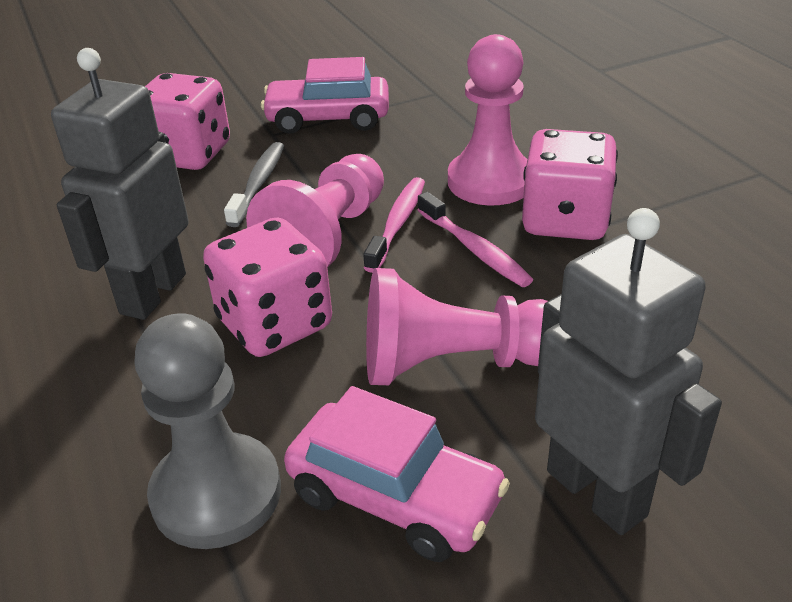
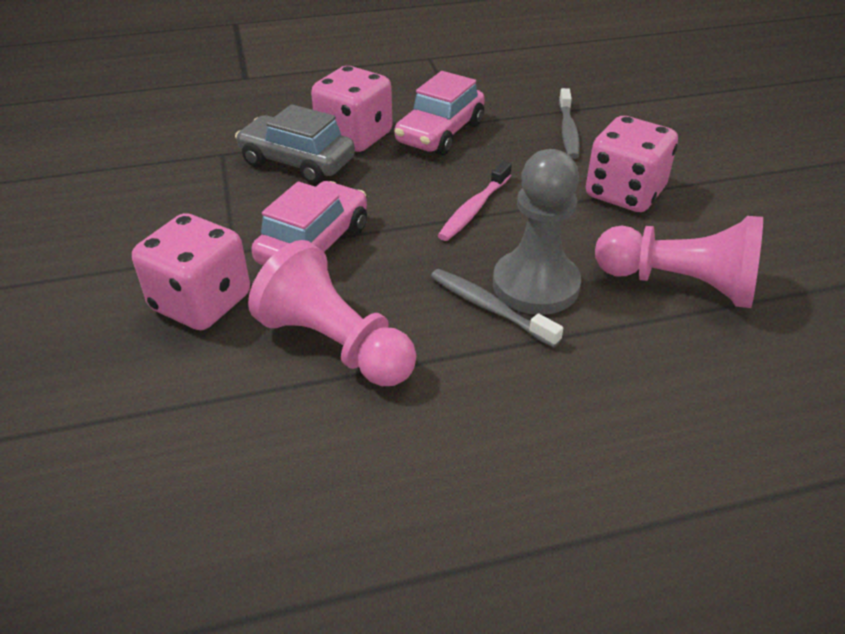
grey car: none = 0 -> [235,104,355,184] = 1
grey robot: [51,48,189,320] [535,208,722,535] = 2 -> none = 0
grey toothbrush: [224,142,284,227] = 1 -> [431,269,563,348] [559,88,580,159] = 2
pink pawn: [246,154,384,267] [366,268,548,385] [448,34,527,206] = 3 -> [248,240,416,386] [595,216,763,308] = 2
pink toothbrush: [363,177,425,273] [418,192,533,287] = 2 -> [437,161,512,241] = 1

